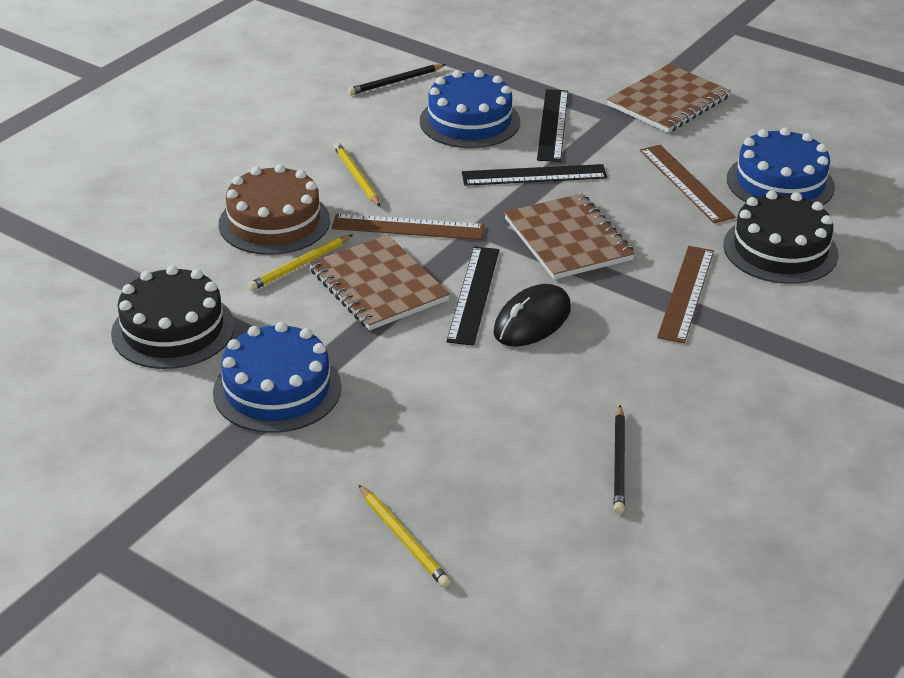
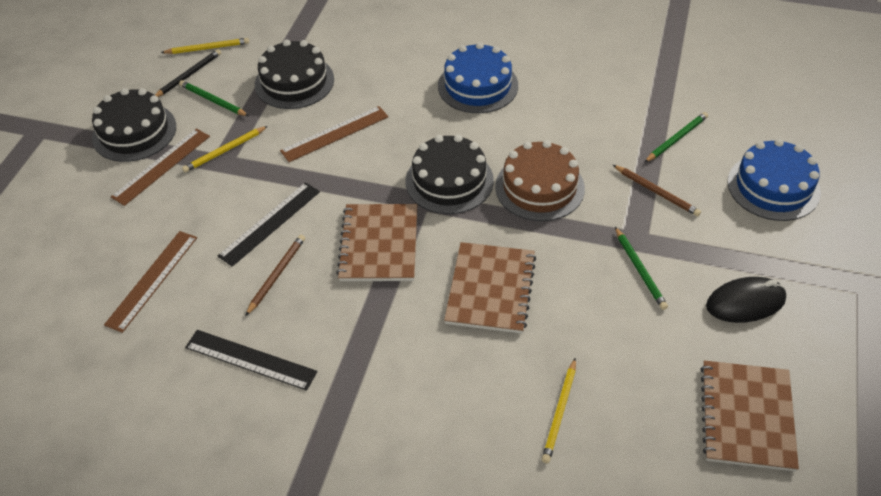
black cake: [111,265,235,369] [723,191,838,284] = 2 -> [92,88,176,162] [255,40,334,109] [406,134,494,214] = 3
black pencil: [348,64,446,95] [613,405,625,514] = 2 -> [155,49,221,97] = 1
black ruler: [446,246,499,346] [462,164,607,186] [537,89,568,162] = 3 -> [185,330,318,391] [218,182,320,267] = 2
blue cake: [213,322,341,433] [420,70,520,148] [727,127,835,206] = 3 -> [438,42,518,113] [728,139,821,221] = 2
brown pencil: none = 0 -> [245,235,305,316] [613,165,701,216] = 2
green pencil: none = 0 -> [179,80,249,116] [615,227,668,310] [644,112,708,163] = 3

